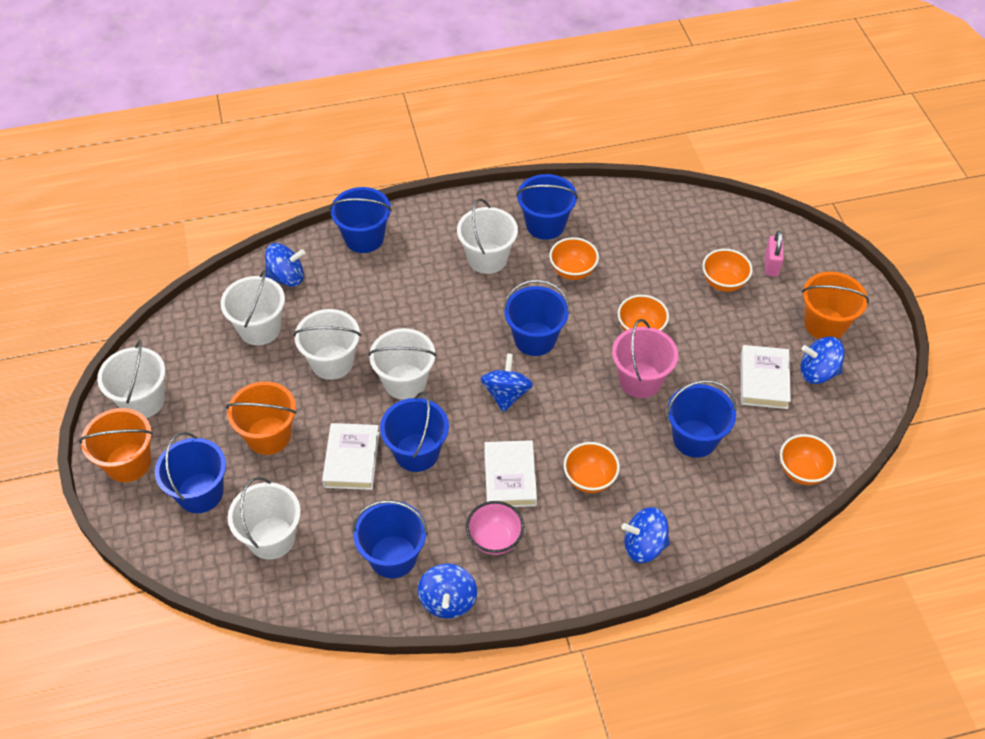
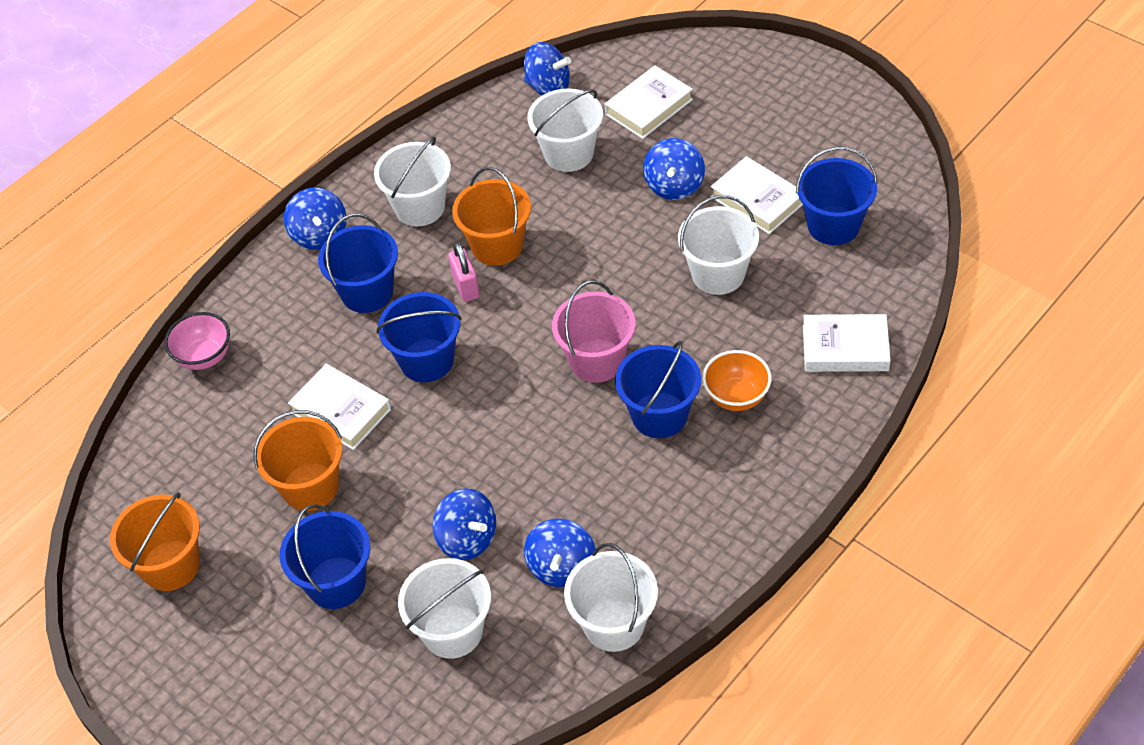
blue bucket: [155,432,226,513] [329,187,392,253] [352,500,428,578] [380,392,449,472] [503,280,570,356] [516,174,578,240] [666,380,736,458] = 7 -> [280,504,370,609] [318,214,398,313] [377,292,462,382] [615,341,701,438] [796,147,878,245] = 5
orange bowl: [549,237,599,280] [564,442,620,493] [618,295,669,331] [702,249,753,292] [780,434,836,485] = 5 -> [702,350,772,411] = 1
white book: [322,423,379,490] [484,440,537,507] [741,345,791,409] = 3 -> [288,364,391,450] [604,65,693,139] [711,156,803,234] [803,314,890,372] = 4
white bucket: [97,341,166,418] [220,270,285,345] [228,477,301,560] [293,309,361,380] [368,328,437,400] [457,198,518,274] = 6 -> [374,136,451,226] [398,558,491,659] [527,88,603,172] [564,543,658,652] [678,195,759,295] = 5

